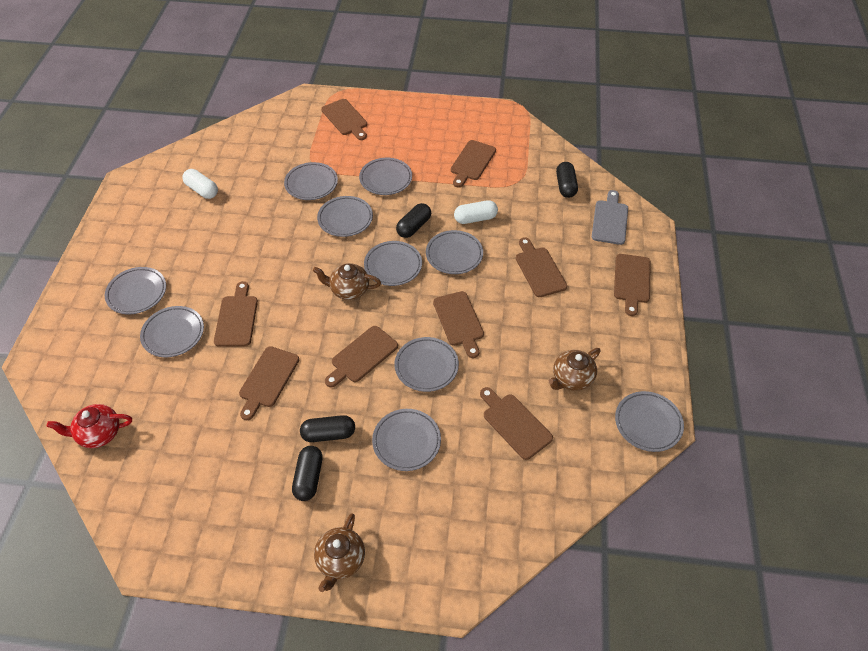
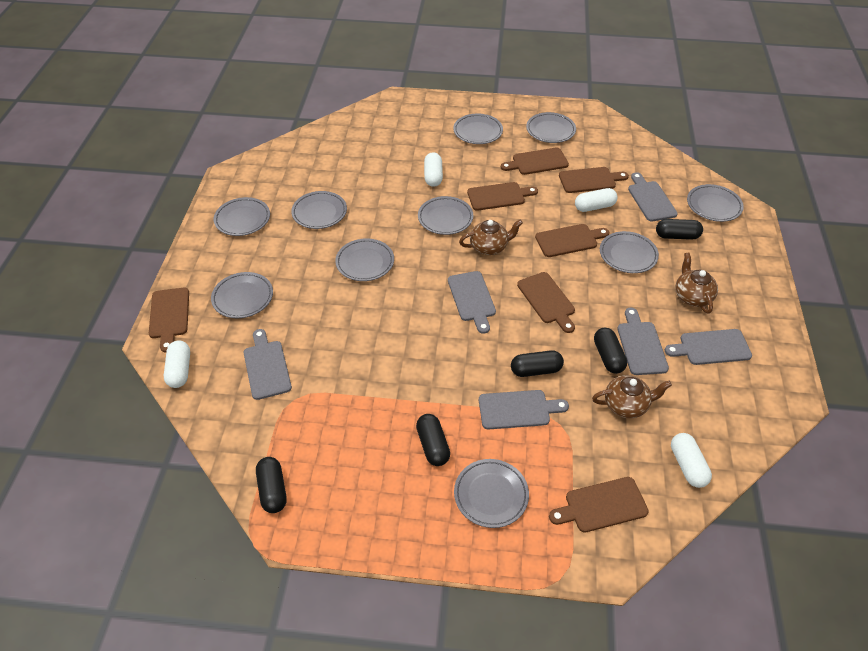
black capsule: [292,446,323,501] [300,415,355,442] [396,203,431,238] [556,162,578,198] = 4 -> [256,457,287,513] [416,414,450,466] [511,350,564,377] [594,328,627,374] [656,219,703,240] = 5
brown cutting board: [214,281,258,347] [239,346,299,420] [321,99,367,140] [325,326,398,387] [433,291,484,358] [451,140,496,188] [480,387,553,460] [516,237,567,297] [614,254,651,316] = 9 -> [149,288,189,352] [467,182,538,211] [501,147,569,175] [517,272,575,333] [535,224,609,257] [549,477,648,532] [559,167,629,193] = 7
grey cutting board: [592,190,628,245] = 1 -> [244,329,292,400] [448,271,496,334] [479,390,569,430] [617,308,669,375] [628,172,678,222] [665,329,752,365] = 6
red teapot: [47,404,132,448] = 1 -> none = 0
white capsule: [182,169,218,199] [454,200,498,224] = 2 -> [164,341,190,388] [424,152,443,187] [575,188,617,212] [671,433,712,488] = 4

